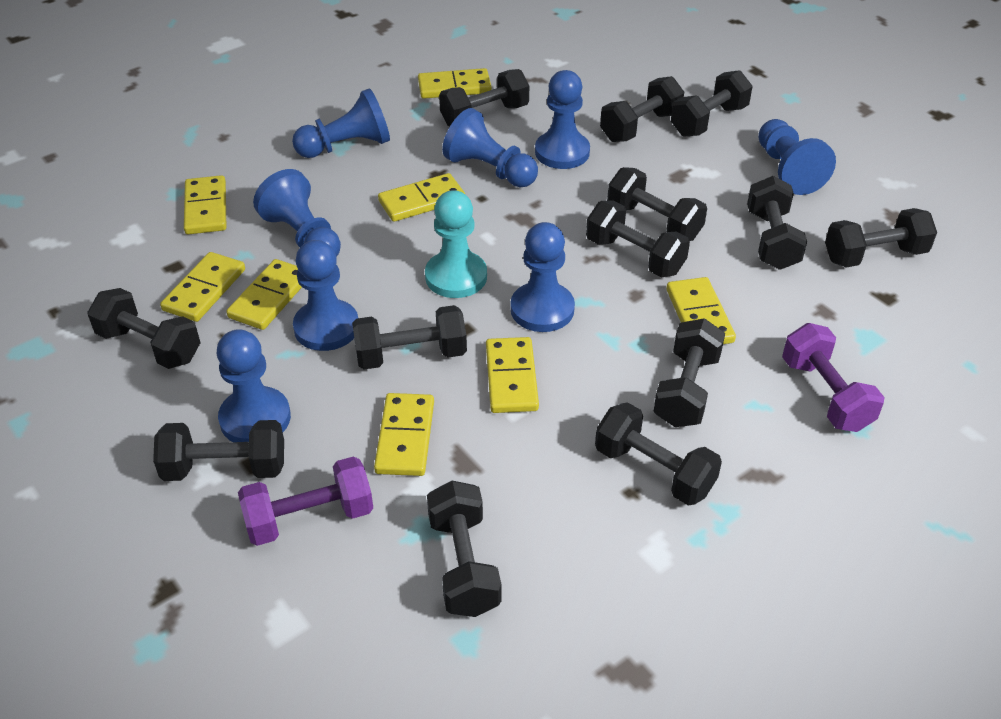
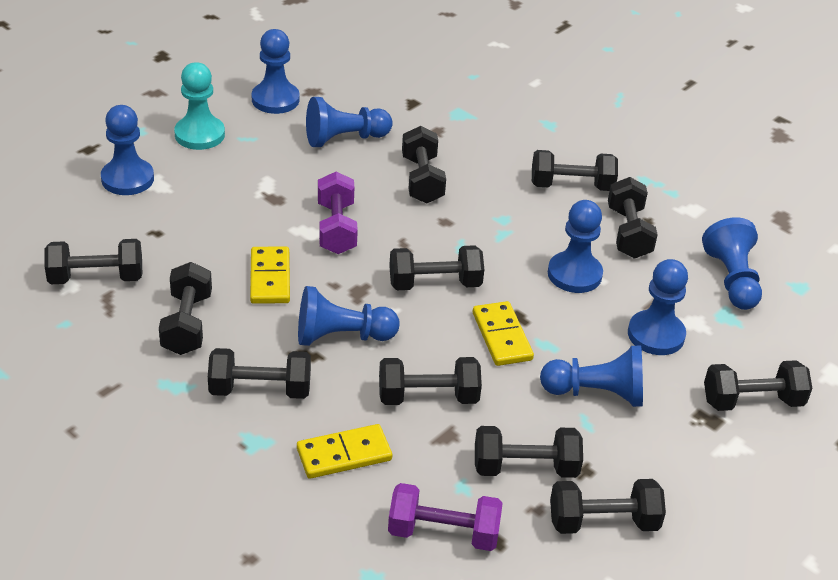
black dumbbell: [87,288,200,369] [153,420,284,481] [352,305,467,369] [427,481,501,617] [439,69,529,126] [586,200,690,277] [595,402,722,505] [600,76,684,142] [607,167,707,241] [653,318,725,427] [671,70,753,137] [747,176,807,270] [825,208,937,267] = 13 -> [45,239,142,284] [159,262,212,355] [208,348,311,399] [379,357,482,405] [389,245,484,290] [402,126,446,204] [475,426,583,478] [532,150,618,191] [550,479,666,534] [608,177,658,258] [704,360,812,411] = 11
yellow domino: [160,252,245,322] [184,175,226,234] [226,259,302,330] [374,393,434,476] [378,173,465,222] [418,68,492,99] [486,337,539,413] [666,277,736,344] = 8 -> [250,246,290,304] [297,424,392,479] [473,301,534,366] = 3

